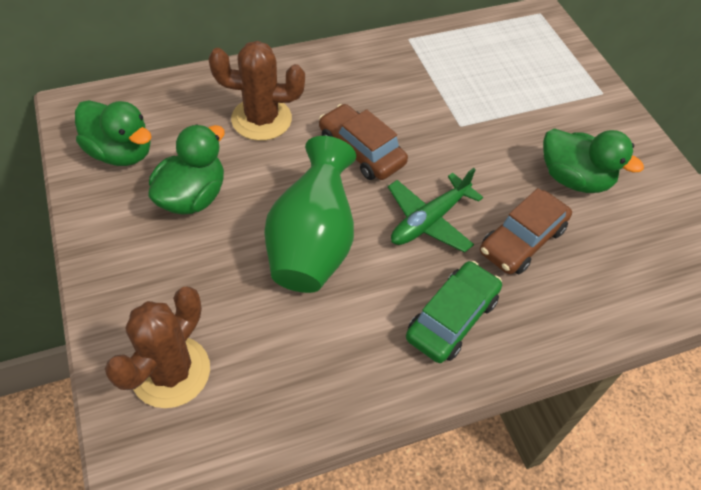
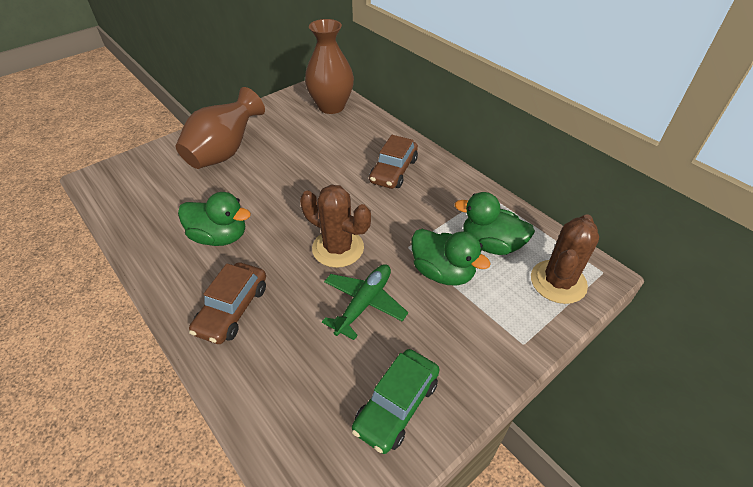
brown vase: none = 0 -> [176,87,265,169] [305,19,354,114] = 2
green vase: [264,136,356,293] = 1 -> none = 0

